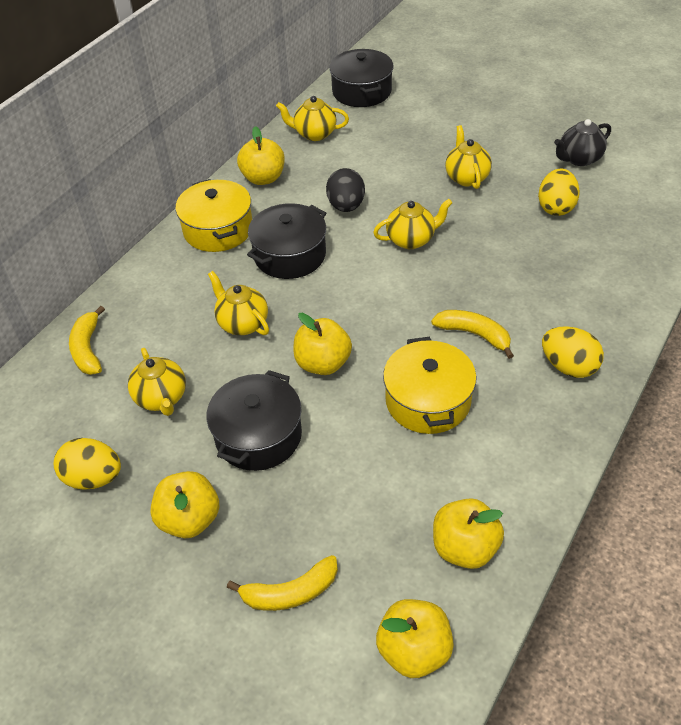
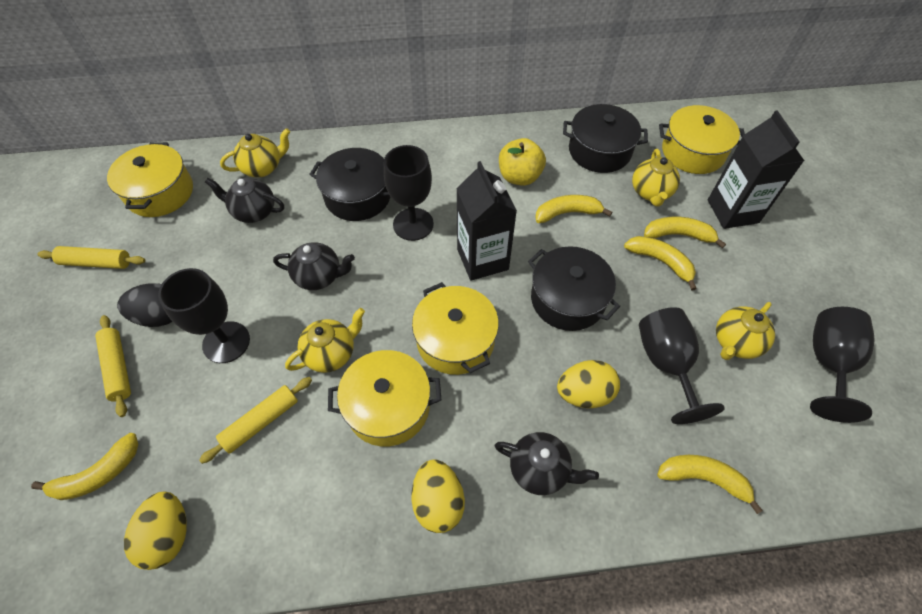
black carton: none = 0 -> [456,161,517,281] [708,110,804,229] = 2
black goblet: none = 0 -> [158,268,250,363] [384,145,434,241] [639,307,725,424] [810,307,874,423] = 4
black teapot: [554,119,611,166] = 1 -> [205,178,284,223] [273,242,355,290] [494,432,599,495] = 3
yellow apple: [150,471,219,538] [237,126,285,185] [293,312,352,375] [376,599,454,678] [433,498,504,569] = 5 -> [499,138,546,186] = 1
yellow banana: [69,306,105,375] [227,555,338,611] [431,310,514,359] = 3 -> [31,433,138,500] [535,195,612,223] [624,236,697,291] [644,217,726,248] [657,455,763,514] = 5
yellow pot: [175,179,252,252] [383,337,477,434] = 2 -> [107,142,193,217] [328,350,441,446] [412,282,499,375] [659,105,745,174] = 4
yellow rolling pin: none = 0 -> [37,246,145,269] [95,315,131,417] [199,377,312,464] = 3
yellow teapot: [128,348,186,416] [208,271,269,335] [276,96,349,141] [373,199,452,249] [445,125,492,189] = 5 -> [220,128,290,177] [285,308,365,373] [632,149,680,207] [716,302,775,360] = 4

